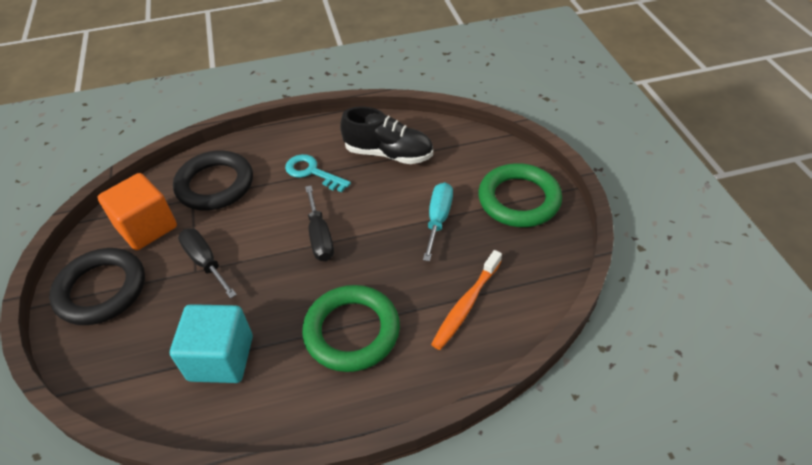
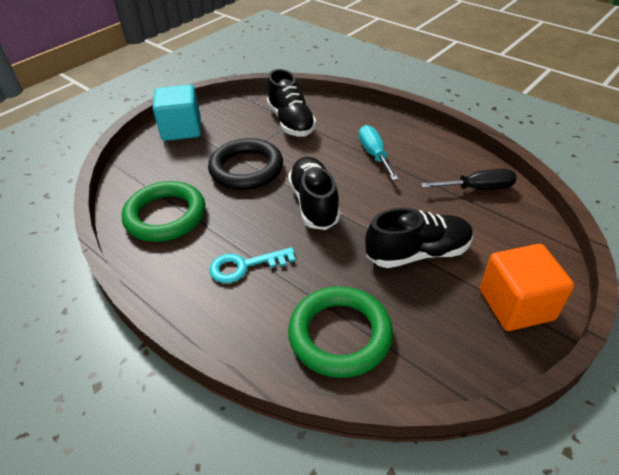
black ring: [49,248,145,325] [173,151,253,211] = 2 -> [208,138,283,190] = 1
black screwdriver: [178,228,237,299] [305,186,334,261] = 2 -> [421,169,517,190] = 1
black shoe: [340,106,433,164] = 1 -> [267,69,317,136] [288,157,341,230] [365,208,473,268] = 3
orange toothbrush: [431,250,502,350] = 1 -> none = 0

